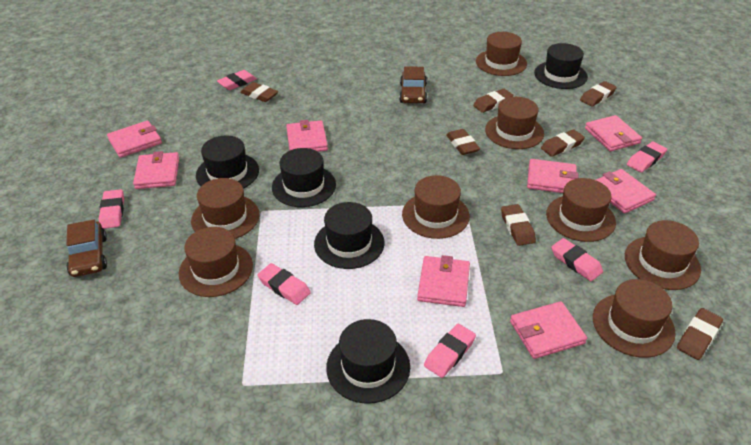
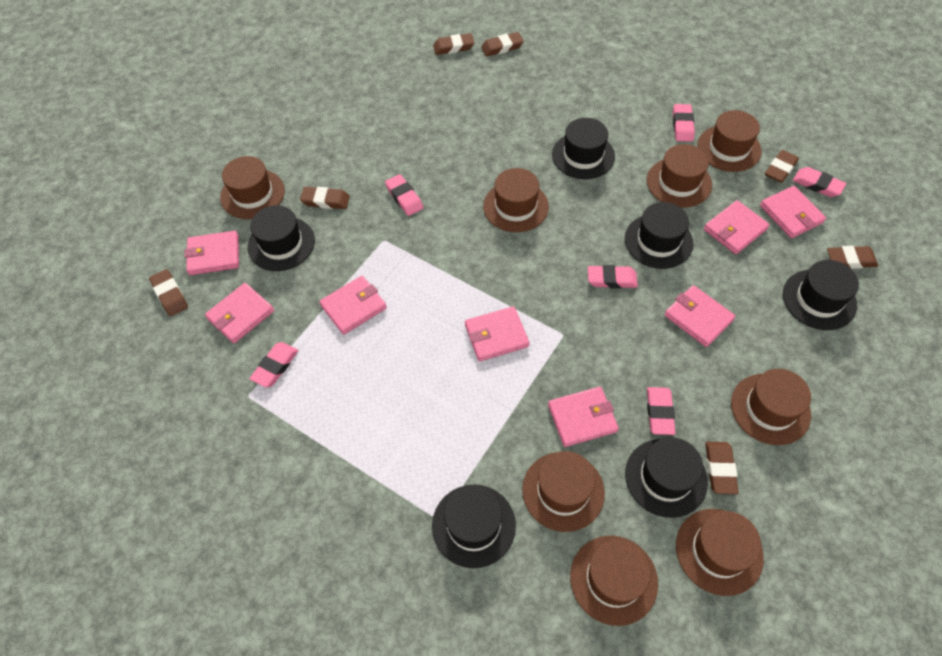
black hat: [196,135,259,189] [272,148,336,207] [314,202,385,269] [326,319,410,404] [534,43,588,89] = 5 -> [248,205,315,271] [432,484,516,568] [552,118,615,179] [625,202,693,269] [625,437,708,518] [783,260,859,330] = 6
brown car: [66,220,107,277] [399,66,427,103] = 2 -> none = 0

